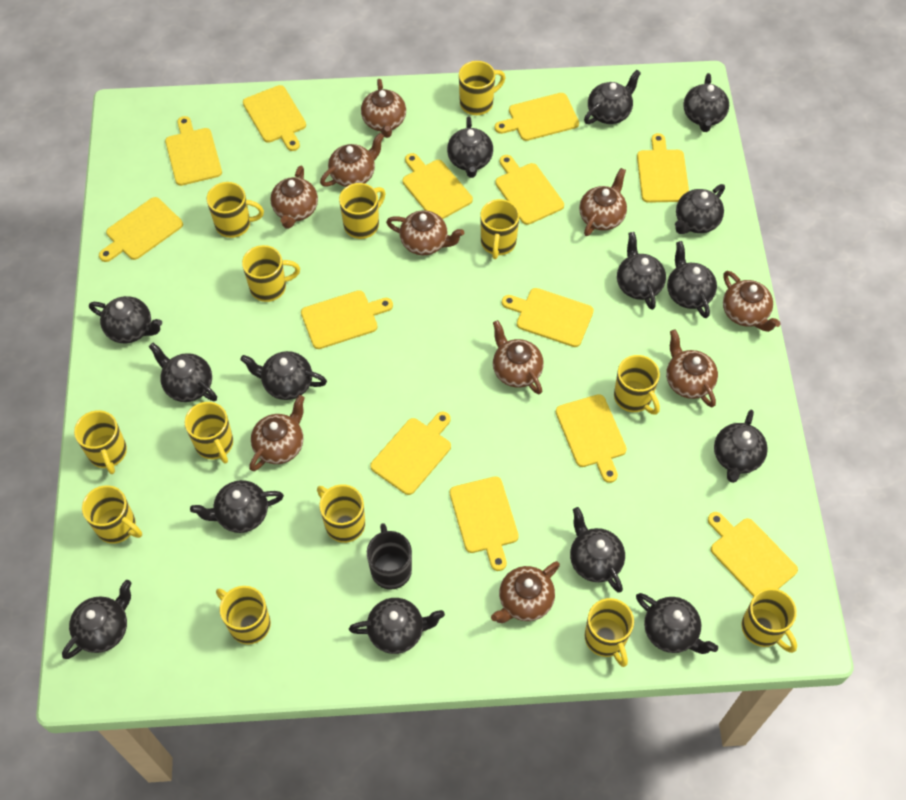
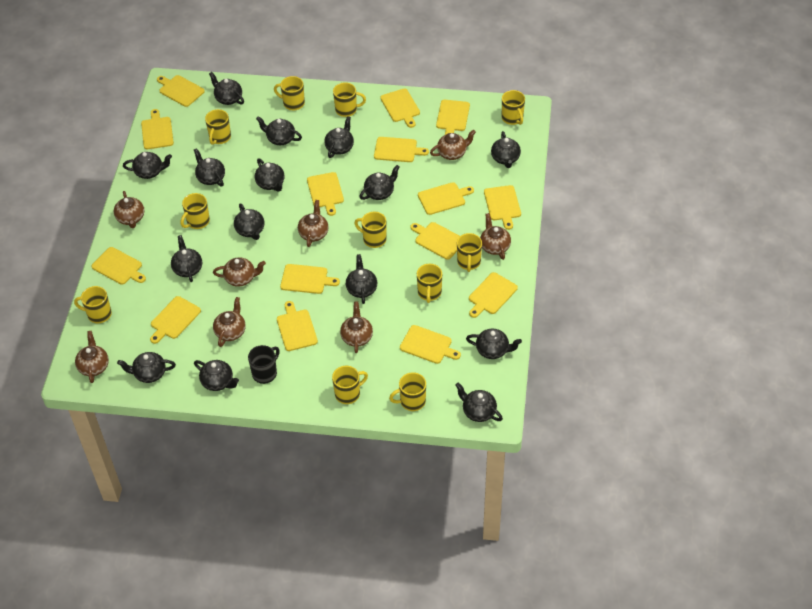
brown teapot: [249,395,305,471] [270,165,318,229] [320,133,384,187] [361,79,406,138] [386,210,464,255] [491,561,560,623] [493,320,544,394] [579,168,627,236] [666,329,718,407] [723,271,781,332] = 10 -> [75,331,109,383] [114,191,144,228] [213,257,266,287] [213,297,246,347] [298,200,329,247] [340,302,373,353] [430,130,476,160] [480,213,511,260] = 8
yellow cutting board: [99,197,183,262] [165,116,222,186] [243,85,306,151] [301,290,393,349] [370,412,451,495] [403,153,473,219] [450,476,519,571] [495,93,579,141] [495,155,564,225] [502,288,594,347] [556,394,627,483] [637,133,689,203] [708,512,798,597] = 13 -> [91,247,146,285] [141,109,174,149] [150,296,201,344] [157,75,205,107] [277,301,318,351] [280,264,340,294] [307,172,344,216] [374,137,429,162] [380,89,420,128] [400,325,461,364] [410,222,460,260] [418,182,474,215] [436,100,470,135] [469,272,518,318] [484,185,521,230] = 15
yellow mug: [74,410,127,474] [82,485,142,544] [185,402,233,464] [207,182,264,238] [216,586,271,644] [242,245,300,302] [317,484,365,543] [339,183,386,239] [459,61,506,115] [480,199,520,259] [585,598,634,667] [614,355,660,415] [741,588,797,653] = 13 -> [74,286,112,323] [181,193,210,229] [205,109,231,145] [274,76,305,110] [332,366,368,404] [333,82,366,117] [354,211,387,248] [389,372,426,411] [417,264,442,303] [457,233,482,272] [502,90,525,125] = 11

